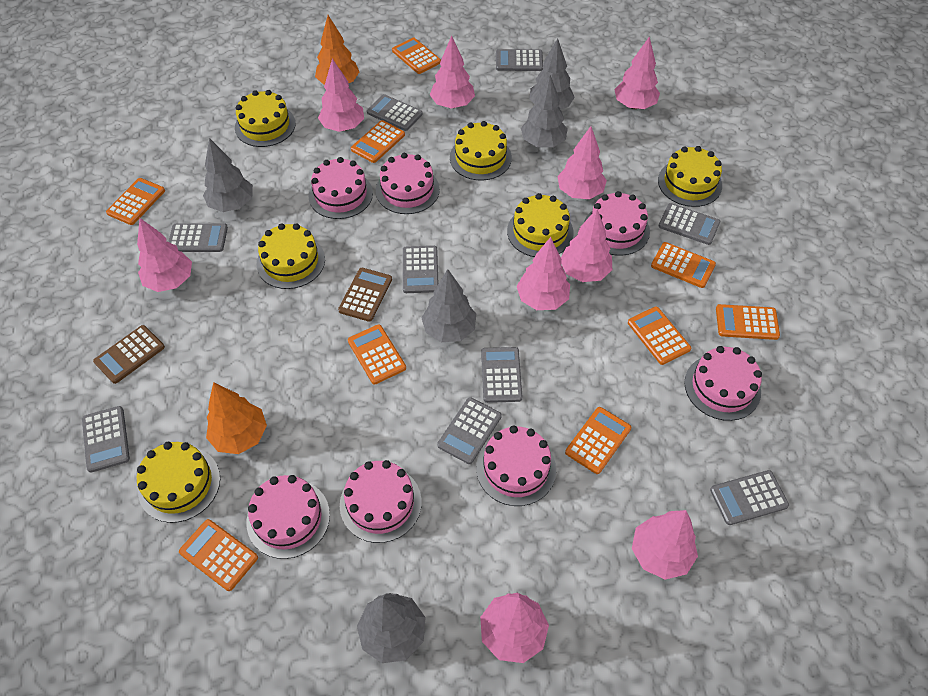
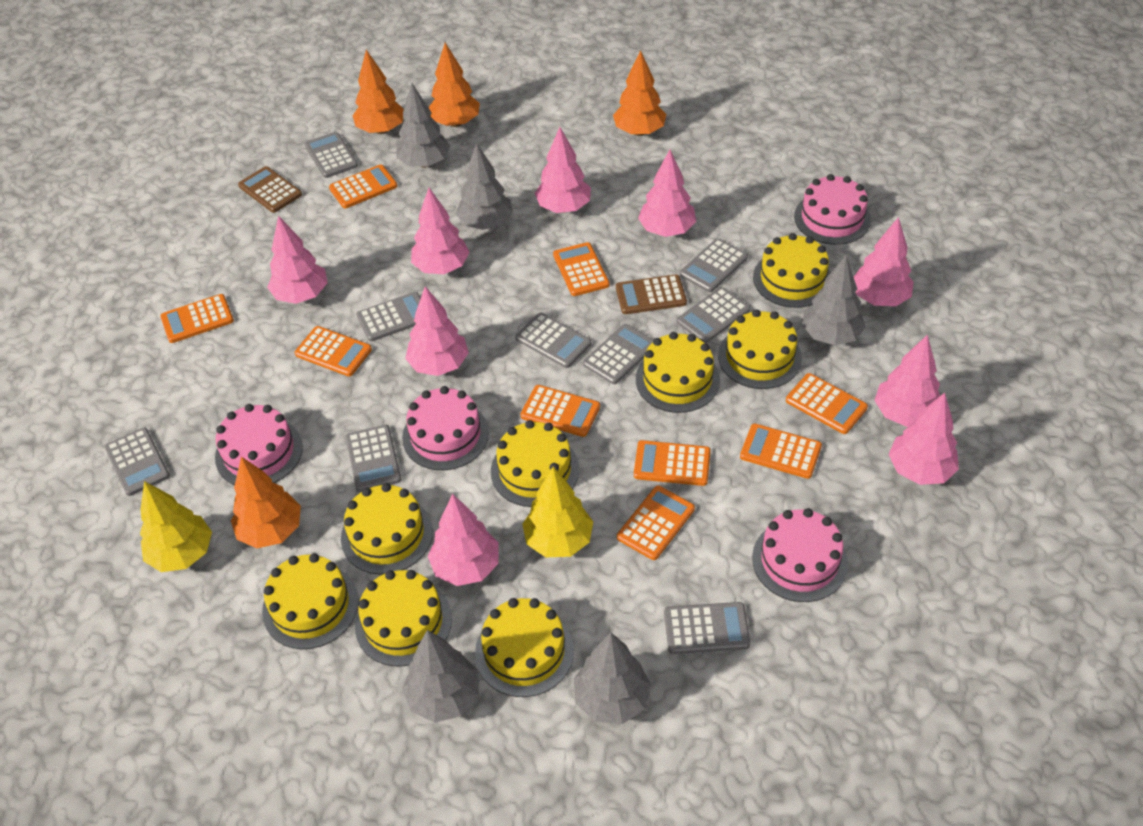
orange tree: [206,382,267,454] [315,15,359,85] = 2 -> [231,457,301,548] [353,50,404,134] [428,43,480,127] [613,50,667,136] = 4
pink cake: [247,475,330,559] [309,157,373,219] [340,460,422,543] [376,153,440,214] [476,425,556,506] [584,191,650,256] [684,346,762,421] = 7 -> [215,404,303,485] [402,386,489,470] [752,508,848,602] [794,174,871,245] = 4
yellow cake: [137,442,220,523] [235,90,296,147] [257,223,325,289] [450,121,512,180] [507,193,574,257] [658,146,722,207] = 6 -> [262,553,359,649] [341,483,433,575] [355,570,452,667] [475,598,574,697] [491,420,579,507] [636,332,720,413] [718,309,802,389] [753,233,831,308] = 8
yellow tree: none = 0 -> [140,481,212,572] [522,466,593,557] = 2

